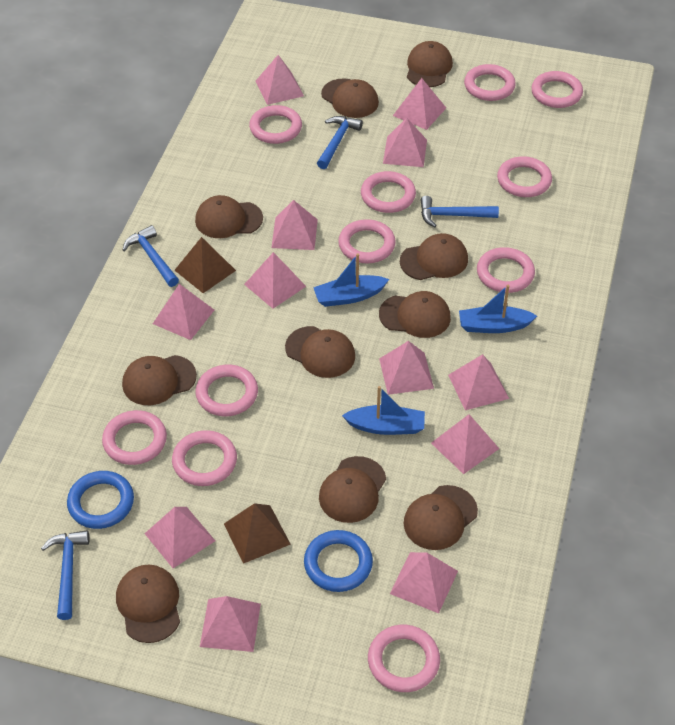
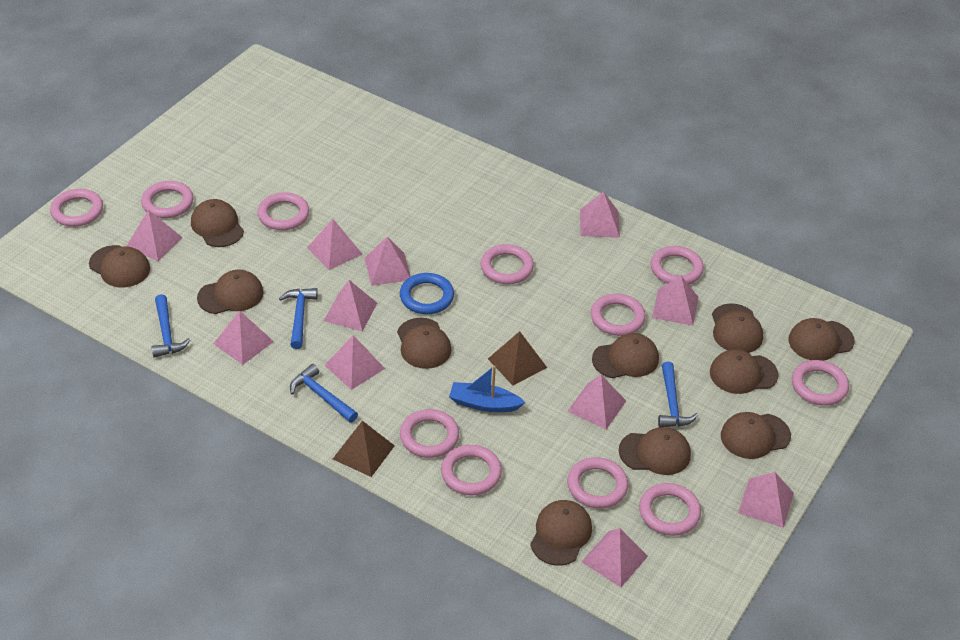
blue boat: [313,253,389,307] [342,386,425,435] [459,285,537,333] = 3 -> [449,366,525,412] = 1
blue ring: [67,471,134,529] [304,530,373,592] = 2 -> [400,273,454,314] = 1
brown cap: [116,565,180,643] [122,355,197,405] [195,195,263,238] [285,326,355,378] [319,456,386,523] [321,78,379,118] [379,291,451,338] [400,233,468,280] [404,485,478,550] [407,41,453,87] = 10 -> [89,245,150,287] [191,199,244,247] [197,270,264,314] [397,318,452,369] [530,500,592,566] [592,333,659,378] [619,427,691,475] [710,349,779,394] [712,303,763,353] [721,412,791,459] [788,318,855,361] = 11
pink pyramid: [145,507,215,568] [153,284,214,340] [200,596,261,652] [244,252,306,309] [255,55,304,105] [271,200,318,250] [379,341,434,395] [383,118,427,167] [390,552,458,613] [393,78,446,130] [431,414,499,474] [448,354,509,410] = 12 -> [126,210,182,261] [213,310,274,365] [307,219,362,270] [324,280,377,331] [325,335,385,390] [365,237,411,286] [567,375,626,430] [580,192,620,238] [582,528,648,587] [652,276,698,326] [738,472,794,528] = 11

